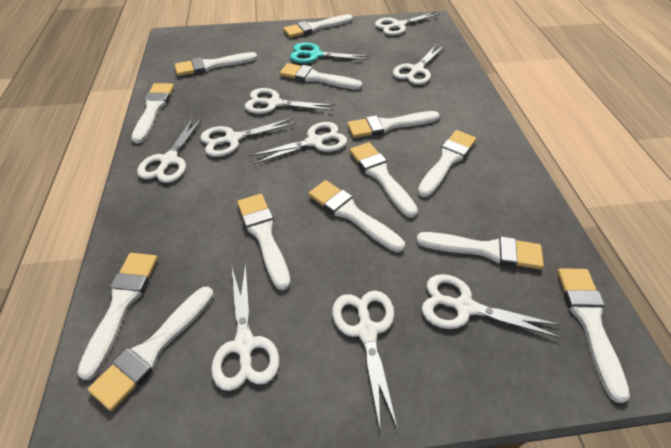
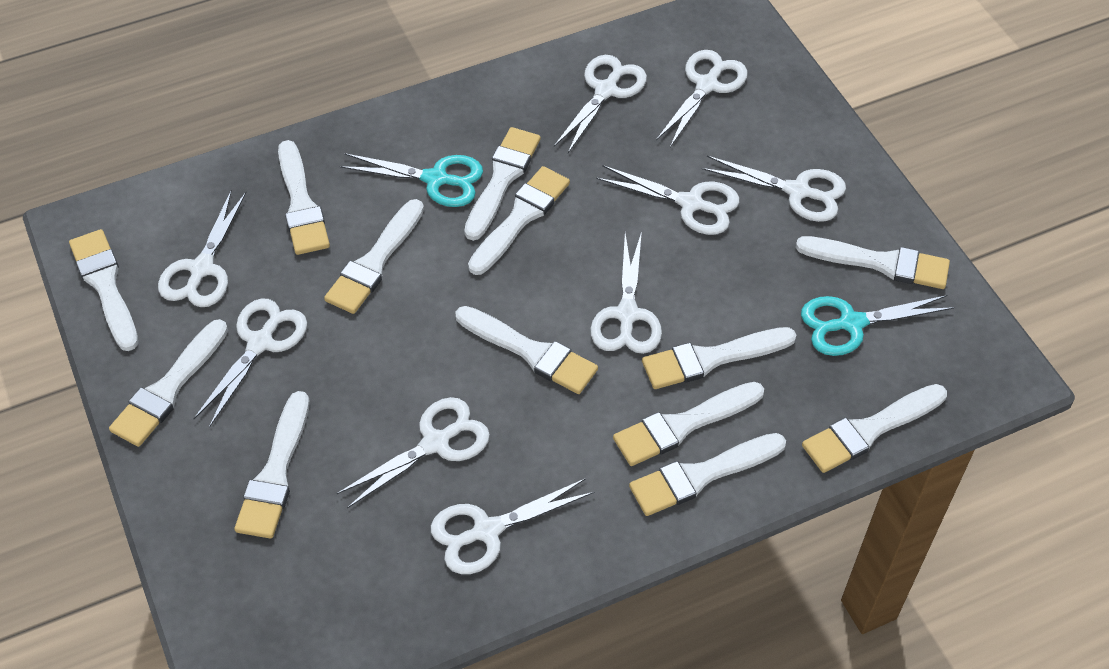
turquoise scissors: [290,42,369,63] = 1 -> [340,153,483,207] [801,295,954,356] = 2

